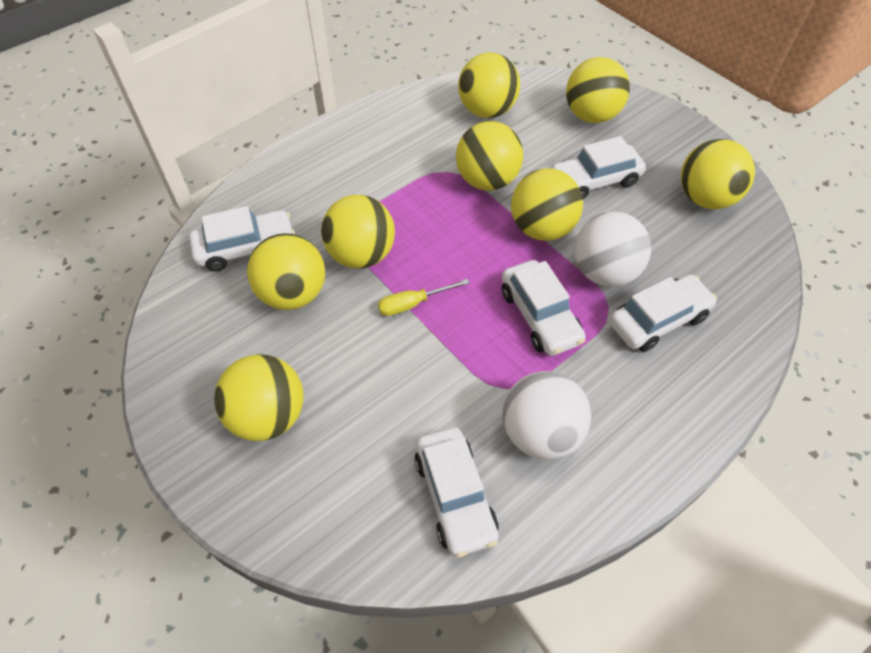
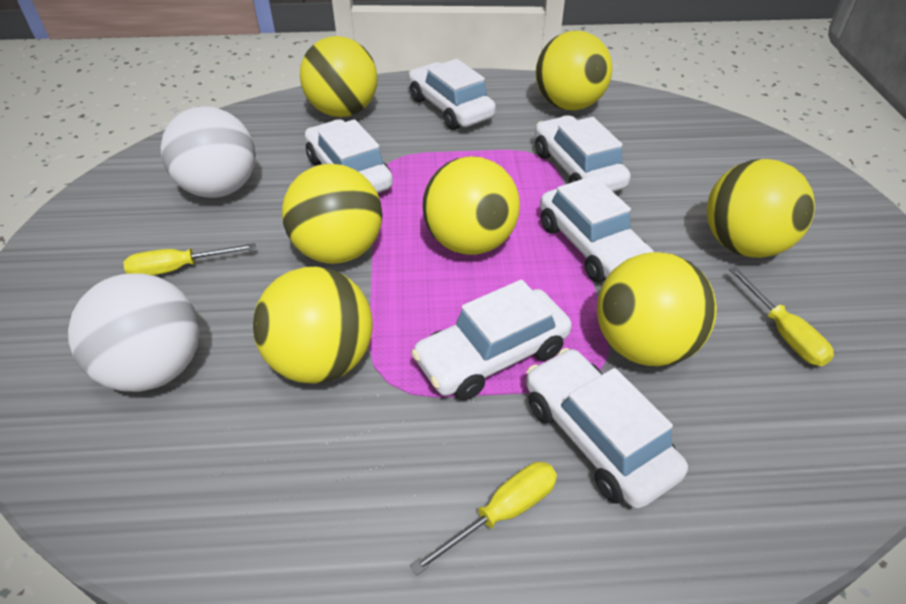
white car: [189,206,295,271] [414,427,499,557] [502,260,585,356] [550,136,646,199] [609,274,717,352] = 5 -> [305,119,393,193] [409,59,496,130] [411,279,572,400] [526,348,688,509] [535,116,631,192] [540,175,654,283] = 6
yellow ball: [214,354,304,441] [247,233,325,310] [321,195,395,269] [456,121,523,190] [458,53,520,118] [511,169,583,241] [566,57,630,123] [681,139,755,209] = 8 -> [253,267,373,384] [282,164,383,264] [300,36,378,117] [422,156,520,255] [536,31,612,111] [597,252,717,367] [706,159,815,258] = 7
yellow screwdriver: [378,279,470,316] = 1 -> [123,243,256,276] [410,462,557,575] [729,267,834,366] = 3

